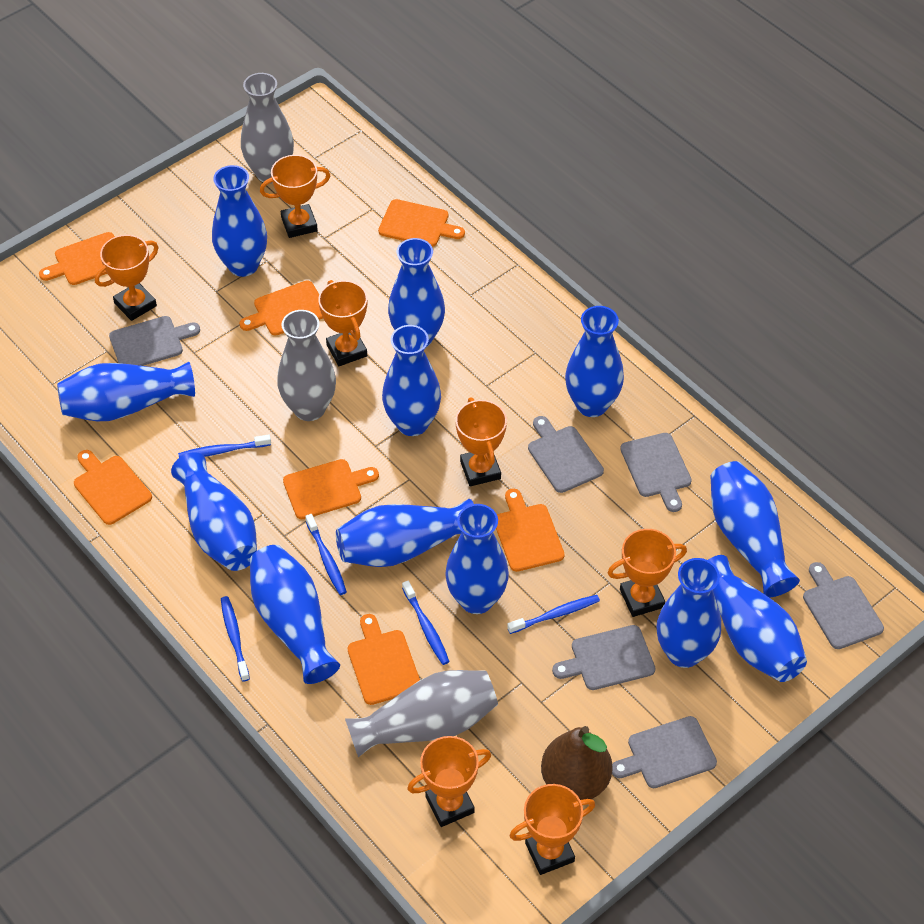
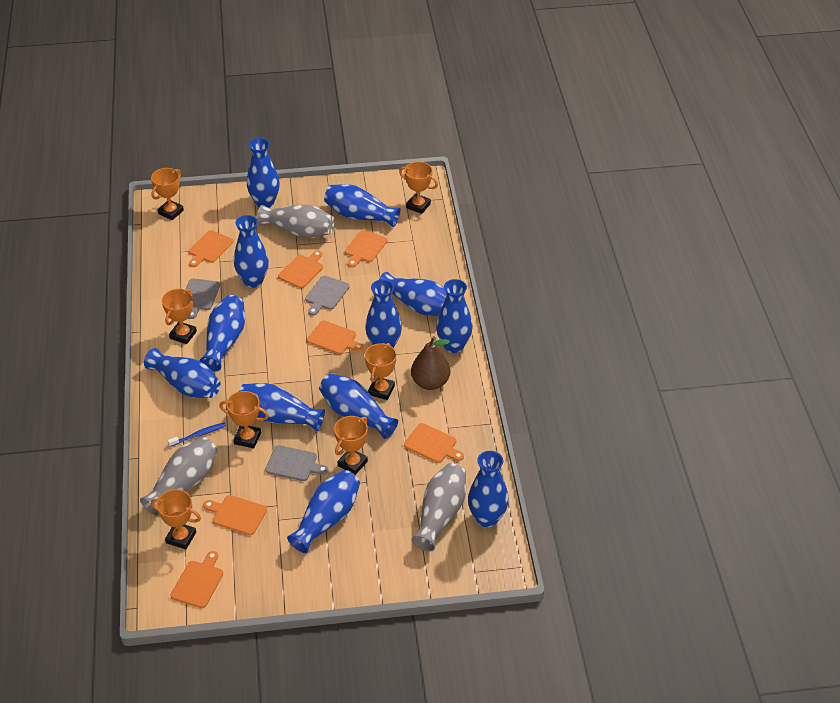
blue toothbrush: [178,435,271,458] [221,596,250,682] [305,514,347,595] [402,581,450,665] [507,595,600,634] = 5 -> [168,422,226,447] = 1
grey cutting board: [109,316,200,366] [528,416,604,493] [552,625,655,690] [612,716,717,788] [620,433,692,512] [803,562,884,649] = 6 -> [185,278,220,319] [265,445,328,481] [305,276,350,316] = 3

